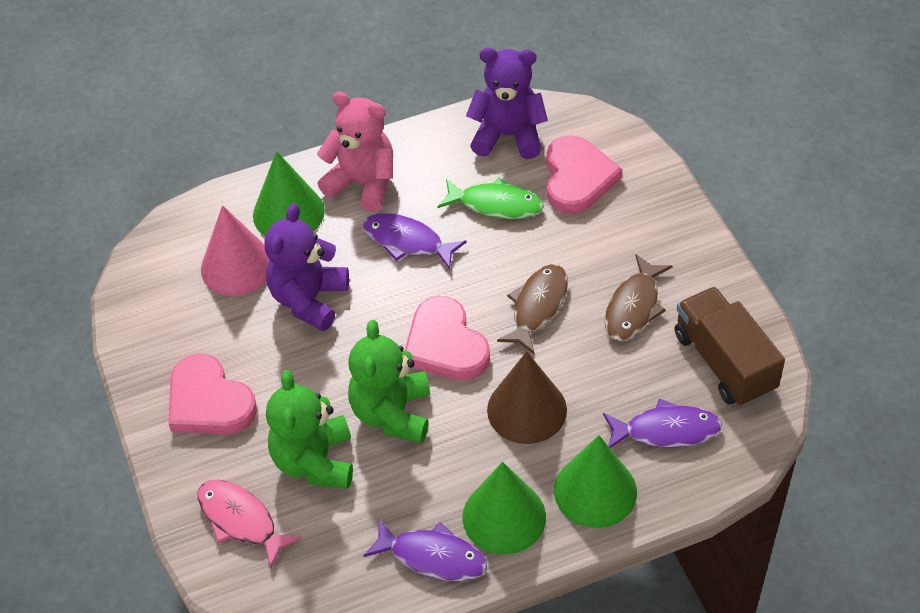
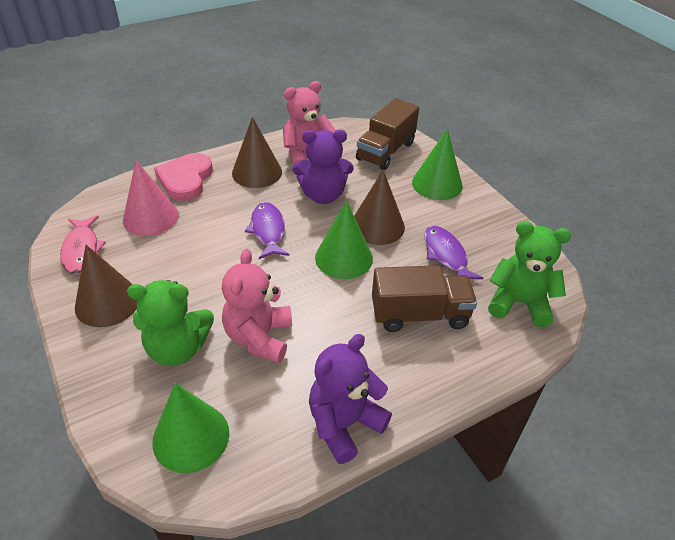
brown cone: [487,351,567,444] = 1 -> [75,245,137,327] [232,117,282,188] [354,170,405,245] = 3
brown fish: [497,264,568,354] [605,254,672,341] = 2 -> none = 0
brown truck: [675,287,785,407] = 1 -> [356,98,419,170] [372,265,477,332] = 2
green fish: [437,178,544,219] = 1 -> none = 0
pink heart: [168,353,257,434] [405,296,490,380] [546,135,622,214] = 3 -> [154,153,213,201] = 1
pink teddy bear: [317,91,393,212] = 1 -> [222,249,292,363] [283,81,336,165] = 2
purple fish: [363,213,467,270] [363,518,487,581] [603,398,722,448] = 3 -> [245,202,289,259] [424,226,483,279] = 2

